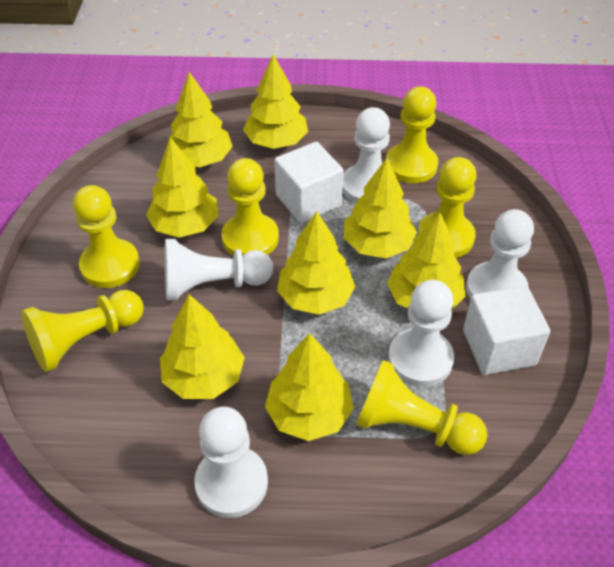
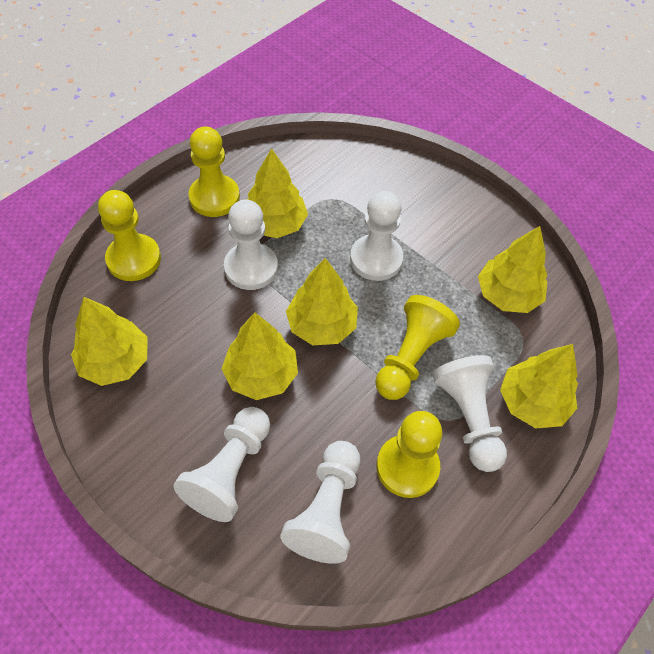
white cube: [274,142,344,223] [463,286,550,375] = 2 -> none = 0
yellow pawn: [21,290,144,372] [73,185,140,288] [221,158,279,256] [356,360,487,455] [386,86,438,183] [418,157,477,258] = 6 -> [98,190,161,281] [189,126,240,217] [375,295,460,400] [376,411,442,498] = 4
yellow tree: [146,137,219,238] [160,295,245,399] [167,72,233,167] [243,54,308,149] [265,333,354,441] [277,211,356,315] [344,158,417,258] [387,213,466,310] = 8 -> [71,297,148,386] [222,312,298,400] [247,148,308,238] [286,258,358,345] [478,226,547,313] [500,344,578,428] = 6

